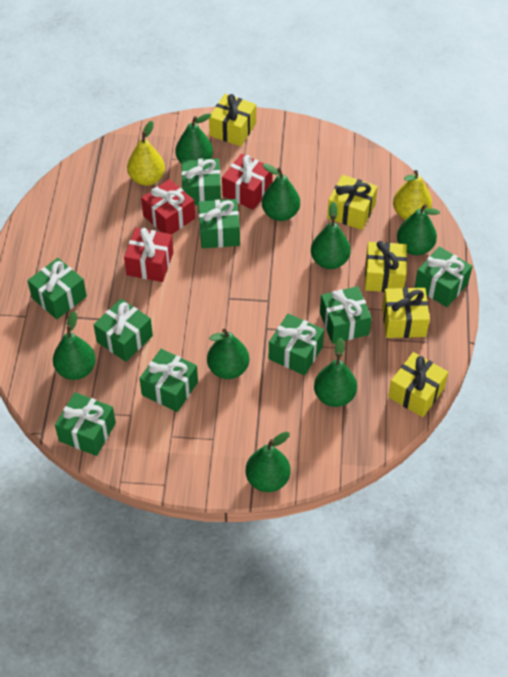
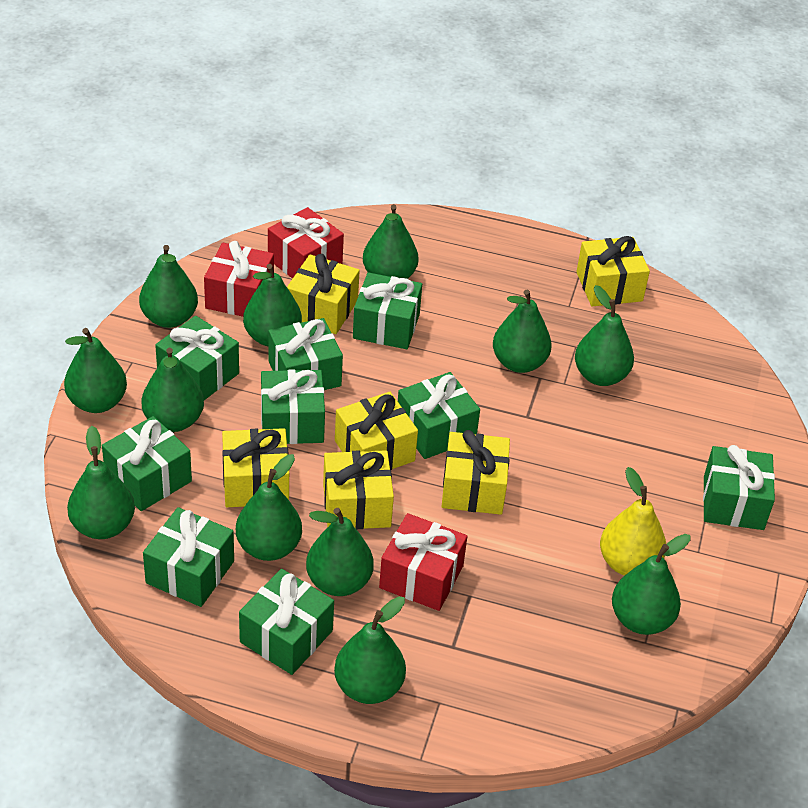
green pear: [53,311,96,380] [176,113,213,164] [207,329,249,379] [245,432,291,492] [262,164,300,221] [311,201,351,269] [314,337,357,407] [397,204,440,255] = 8 -> [64,328,127,413] [67,426,135,539] [139,245,198,328] [141,348,204,432] [236,454,302,561] [243,264,302,346] [306,508,374,596] [334,596,406,704] [363,204,418,279] [493,290,551,373] [575,285,634,386] [612,534,690,635] = 12
yellow gift: [209,94,256,146] [327,175,378,230] [365,241,407,292] [382,287,430,338] [388,352,448,417] = 5 -> [222,428,289,507] [287,254,360,334] [323,450,394,529] [335,392,418,470] [441,430,510,515] [577,236,650,307] = 6
yellow pear: [127,121,165,186] [393,170,432,220] = 2 -> [600,467,666,576] = 1

